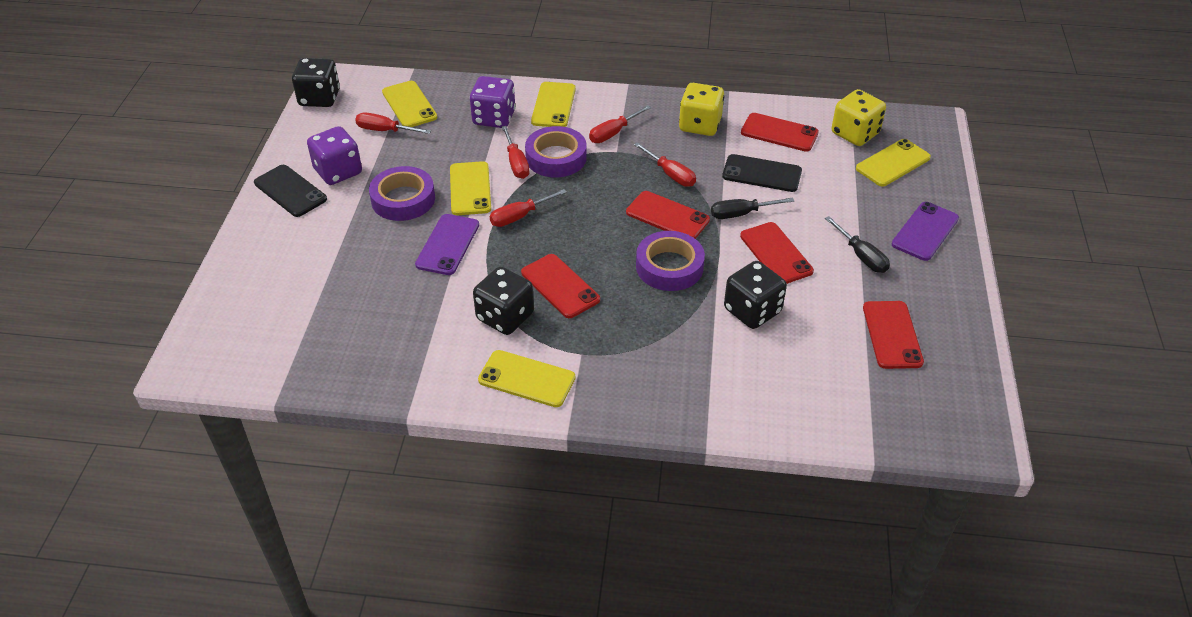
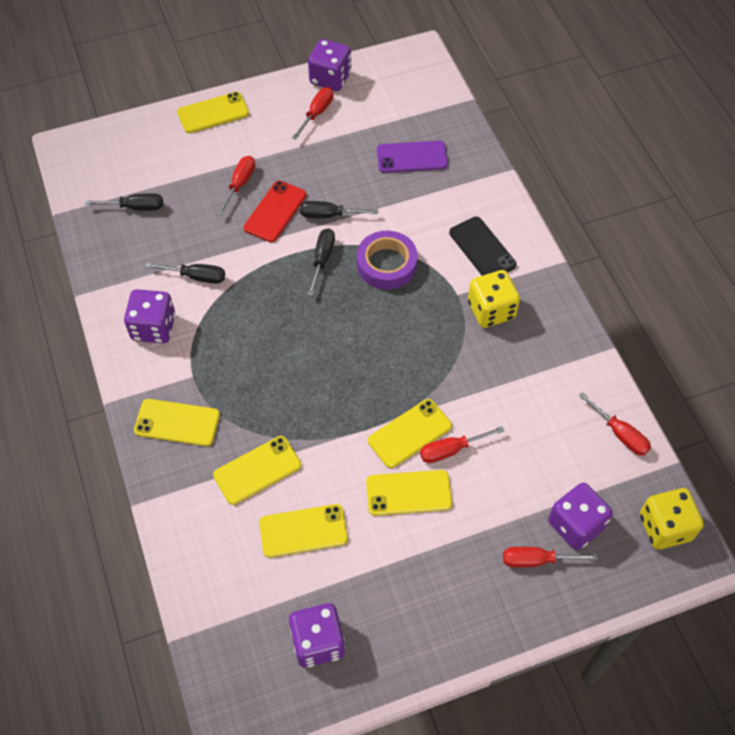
black dice: [292,58,340,107] [473,267,534,335] [724,261,787,329] = 3 -> none = 0
black phone: [254,165,327,217] [722,154,802,192] = 2 -> [449,217,517,276] = 1
black screwdriver: [711,197,794,219] [825,216,890,273] = 2 -> [85,193,163,211] [145,263,225,284] [300,201,378,218] [308,228,335,296] = 4
purple dice: [307,126,362,185] [470,76,516,128] = 2 -> [124,289,175,343] [289,603,345,667] [308,39,351,91] [548,483,613,550] = 4
purple phone: [415,214,479,275] [892,202,959,261] = 2 -> [377,141,448,173] = 1
purple tape: [369,166,435,221] [525,126,587,177] [636,231,705,291] = 3 -> [357,231,418,290] = 1
red phone: [521,254,600,318] [626,191,710,239] [740,222,814,284] [741,113,819,152] [863,301,924,369] = 5 -> [244,180,307,242] = 1
yellow phone: [382,81,438,127] [450,161,491,215] [478,350,576,407] [531,82,576,127] [856,139,931,186] = 5 -> [134,399,220,446] [177,92,249,133] [213,436,301,505] [259,504,348,558] [366,470,452,516] [368,399,452,468] = 6

